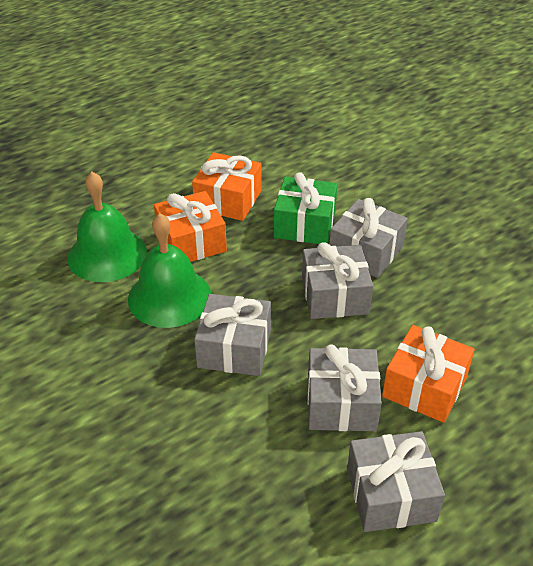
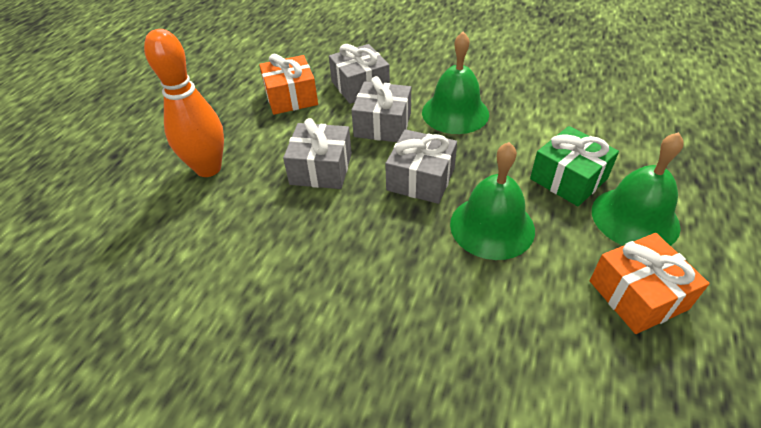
green bell: [67,172,147,282] [128,213,211,328] = 2 -> [422,32,489,134] [450,142,535,260] [592,132,684,246] = 3
grey gift: [194,294,271,376] [302,242,373,319] [307,344,382,431] [329,198,408,278] [347,431,445,532] = 5 -> [283,118,352,189] [329,44,390,104] [351,76,411,142] [385,129,457,204] = 4
orange bowling pin: none = 0 -> [144,29,224,177] = 1
orange gift: [154,191,227,262] [192,152,262,221] [382,325,475,423] = 3 -> [259,54,318,115] [590,233,710,334] = 2

